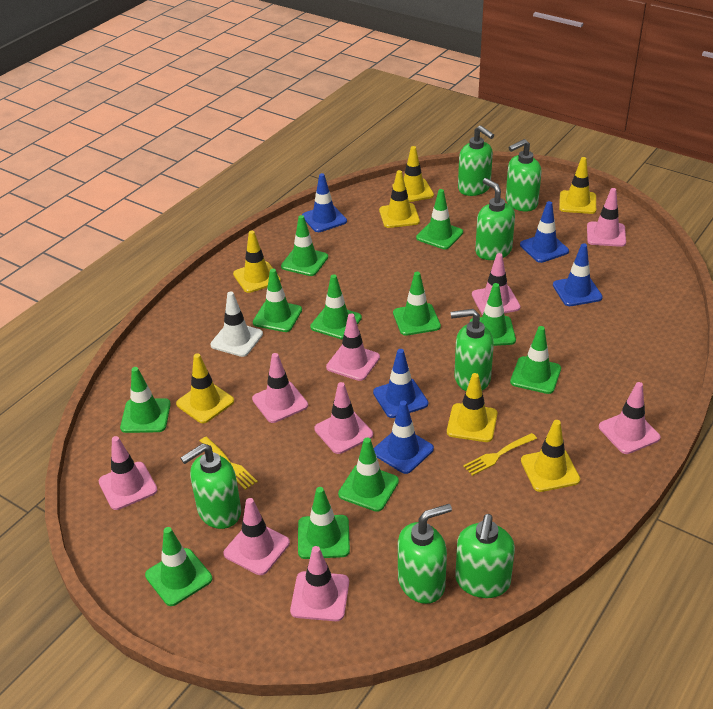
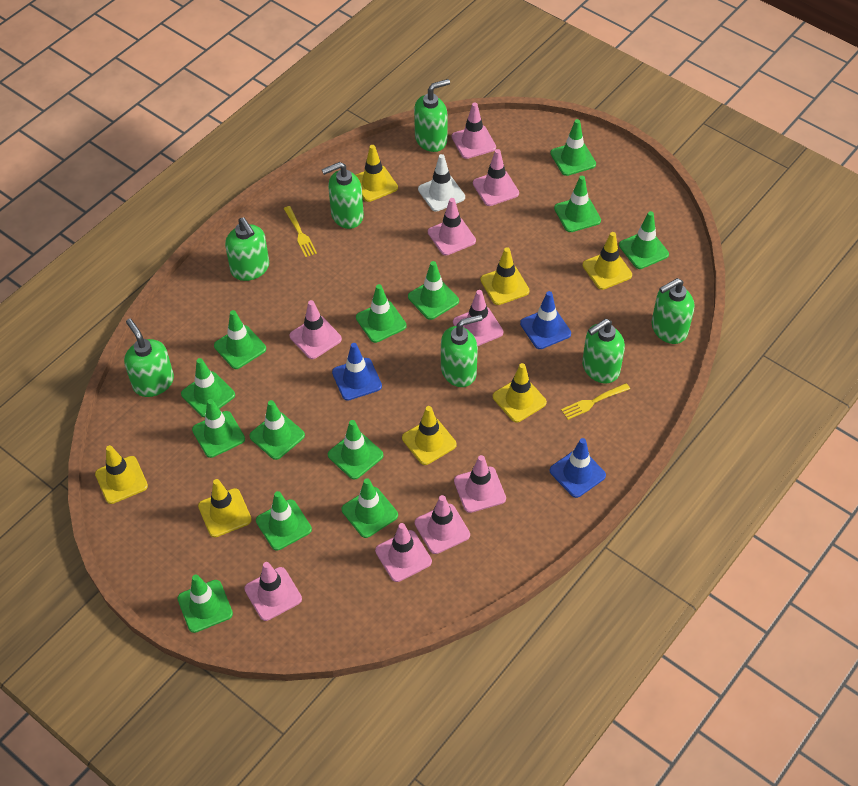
blue traffic cone: [302,173,347,232] [373,349,428,418] [374,401,434,474] [520,201,569,263] [553,243,603,306] = 5 -> [332,343,382,401] [520,291,571,349] [550,438,606,498] = 3
green traffic cone: [120,367,171,433] [145,527,212,606] [253,269,302,332] [281,215,328,276] [298,487,350,559] [310,274,362,339] [338,438,399,512] [393,272,441,336] [416,189,463,249] [470,283,516,346] [510,326,561,394] = 11 -> [177,574,233,633] [181,358,235,417] [192,399,245,458] [214,310,266,369] [249,400,305,460] [256,491,312,551] [328,420,383,480] [342,478,398,538] [356,284,407,343] [408,261,459,320] [550,119,596,176] [554,176,601,232] [619,211,669,269] = 13

